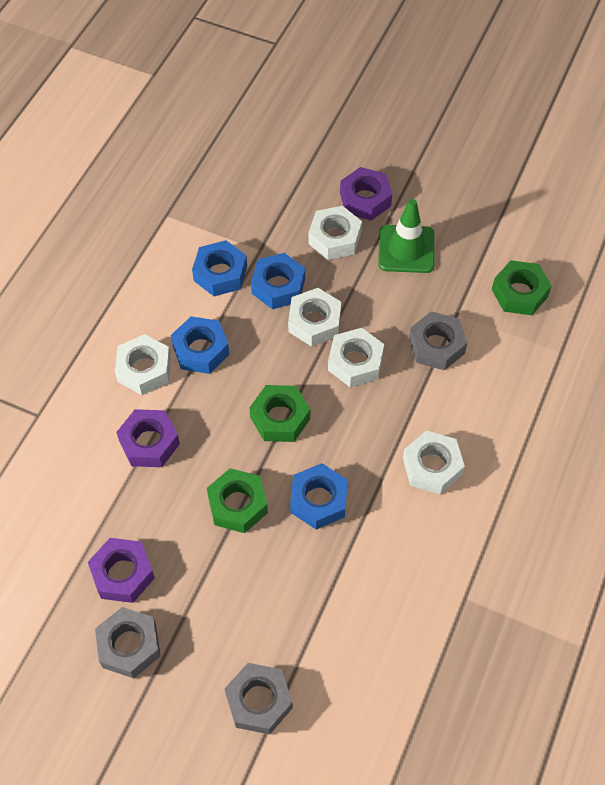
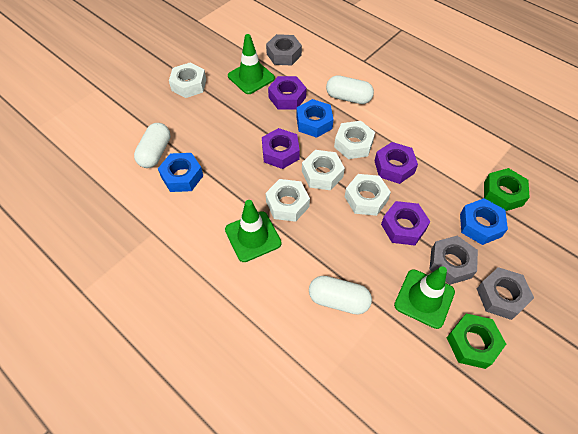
blue nut: [171,316,229,374] [192,240,247,296] [251,253,305,309] [290,463,348,529] = 4 -> [158,153,203,192] [296,99,334,138] [460,198,508,245] = 3
green nut: [207,468,268,533] [249,385,310,442] [492,260,552,315] = 3 -> [447,313,506,369] [484,168,530,211] = 2
green traffic cone: [378,199,434,273] = 1 -> [225,200,282,262] [228,34,275,94] [394,266,455,329] = 3
purple nut: [88,538,155,603] [116,409,180,467] [340,167,392,221] = 3 -> [262,128,300,169] [268,76,306,110] [375,142,418,184] [381,201,430,246] = 4
white capsule: none = 0 -> [134,123,171,168] [309,276,372,315] [326,75,374,104] = 3

